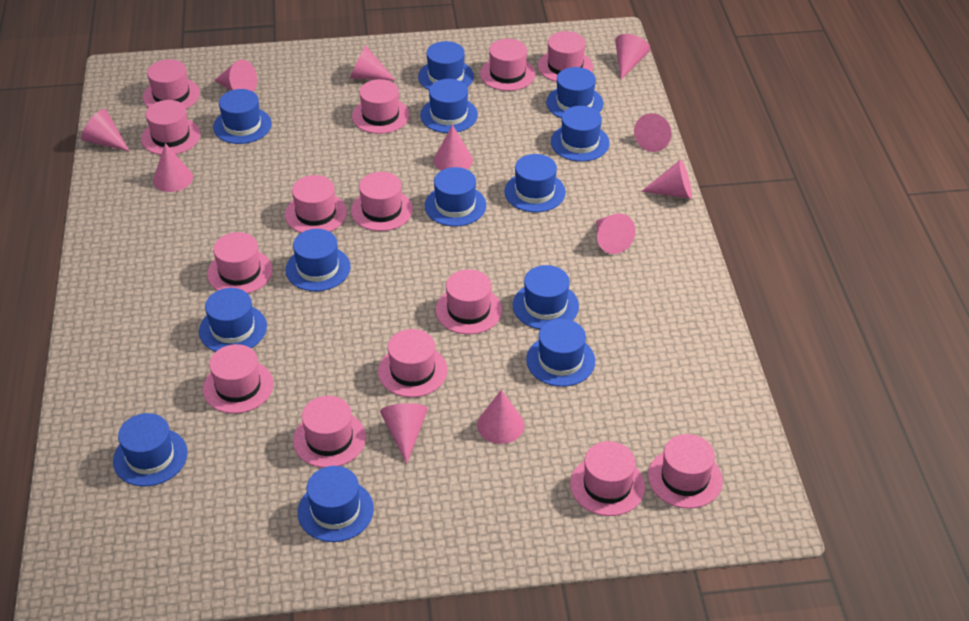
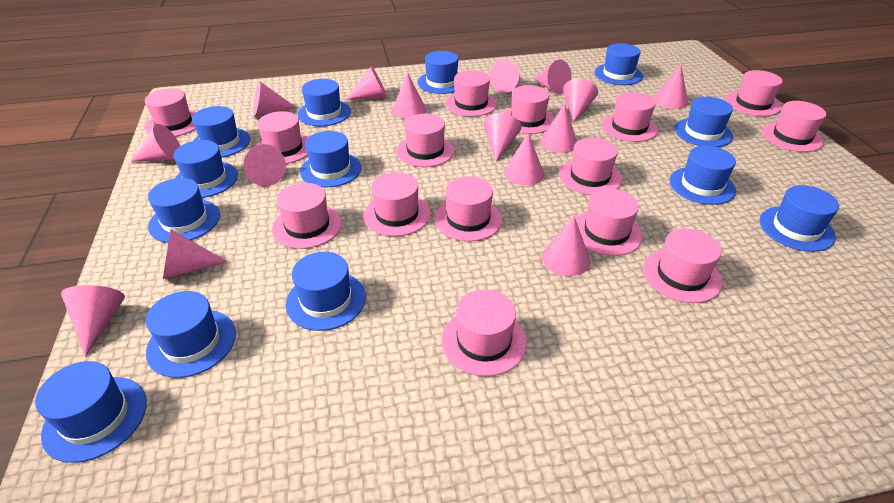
pink cone: [81,109,130,152] [153,143,193,192] [214,59,257,92] [350,45,396,81] [380,403,428,464] [434,125,473,171] [477,390,525,444] [596,214,636,254] [615,34,650,79] [634,113,671,152] [641,160,692,199] = 11 -> [61,285,125,357] [130,124,180,162] [163,230,228,279] [243,144,286,187] [253,81,297,117] [346,66,388,100] [392,73,427,119] [484,113,521,161] [490,59,520,93] [504,133,544,185] [534,60,572,94] [540,104,577,153] [542,216,590,276] [563,79,598,123] [653,64,688,109] = 15
pink hat: [141,100,200,155] [143,59,200,109] [203,344,274,414] [207,232,273,294] [285,175,347,233] [293,396,366,468] [351,172,413,231] [352,79,410,134] [378,329,448,397] [436,269,502,334] [480,39,536,91] [538,31,593,82] [570,441,645,516] [648,434,723,509] = 14 -> [145,88,196,137] [256,111,308,164] [272,183,342,249] [363,172,431,236] [396,114,455,167] [434,177,502,241] [442,290,527,376] [445,70,497,117] [504,85,555,134] [559,138,622,195] [575,189,643,256] [602,92,658,142] [643,229,722,303] [726,70,783,116] [762,101,826,152] = 15

